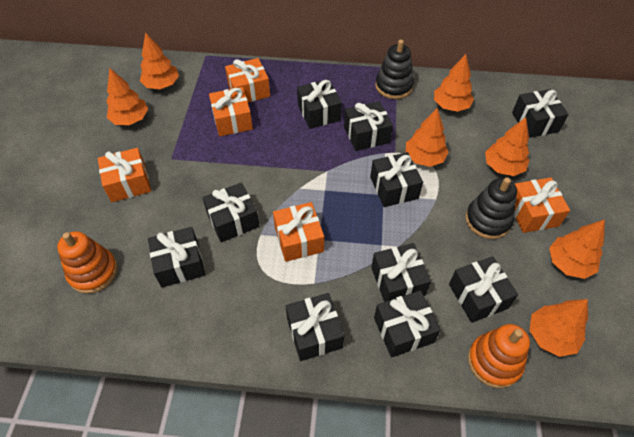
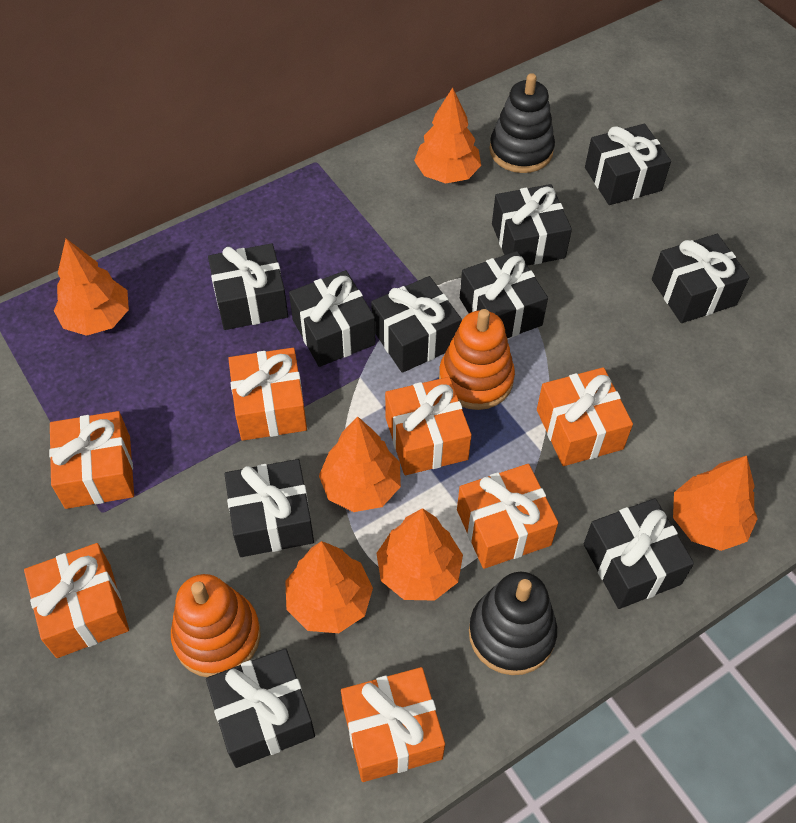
orange gift: [98,148,151,202] [209,87,253,136] [225,58,270,103] [273,202,324,262] [514,177,570,233] = 5 -> [24,543,129,658] [49,411,134,509] [228,348,307,441] [341,667,445,782] [385,377,472,475] [457,464,558,569] [537,367,633,466] = 7
orange tree: [106,68,148,125] [140,32,179,89] [406,108,449,167] [434,54,474,112] [485,117,530,176] [529,299,588,357] [549,220,605,279] = 7 -> [54,239,129,336] [285,541,373,633] [319,417,401,512] [376,508,463,601] [414,87,481,184] [673,456,758,551] = 6

